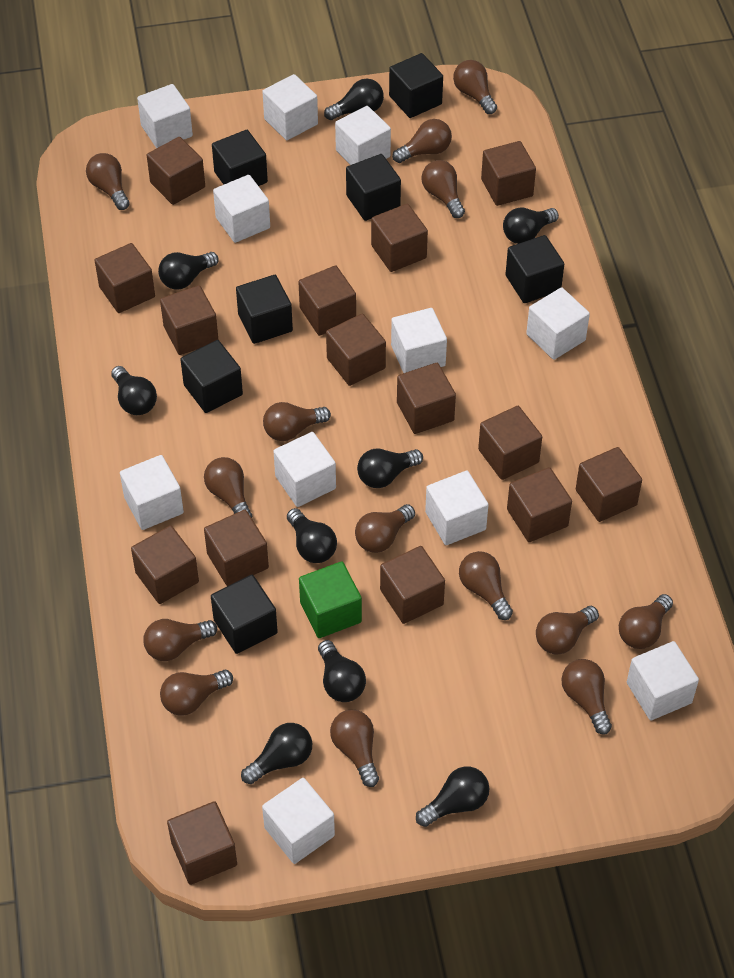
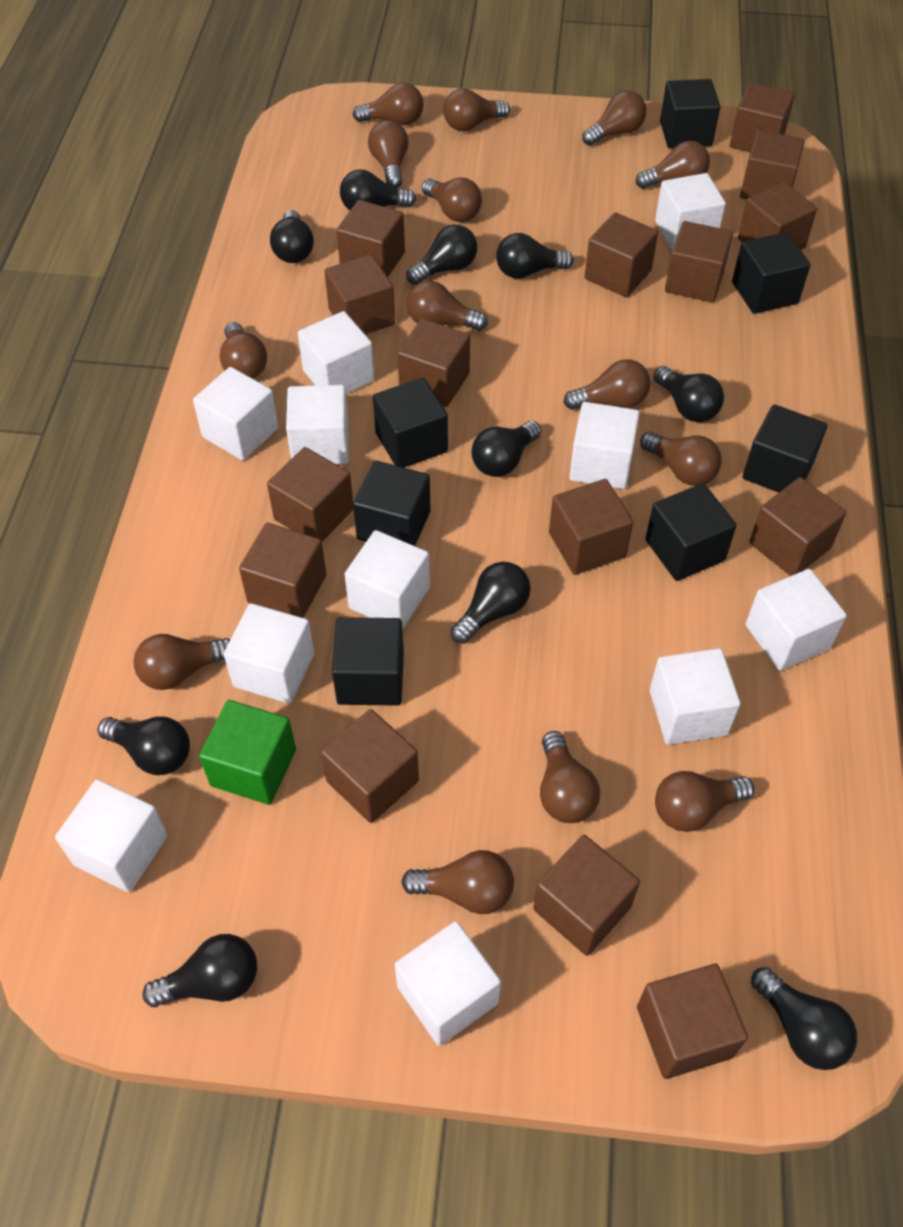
black light bulb: [111,366,157,415] [158,252,219,290] [241,723,312,784] [287,508,337,563] [318,640,366,702] [324,79,384,120] [357,449,423,488] [416,766,489,827] [503,208,559,244] = 9 -> [98,716,190,775] [142,934,257,1007] [270,210,314,263] [340,169,416,210] [406,224,477,285] [451,562,531,644] [471,421,541,477] [496,233,574,279] [653,366,724,422] [751,967,857,1070] = 10

